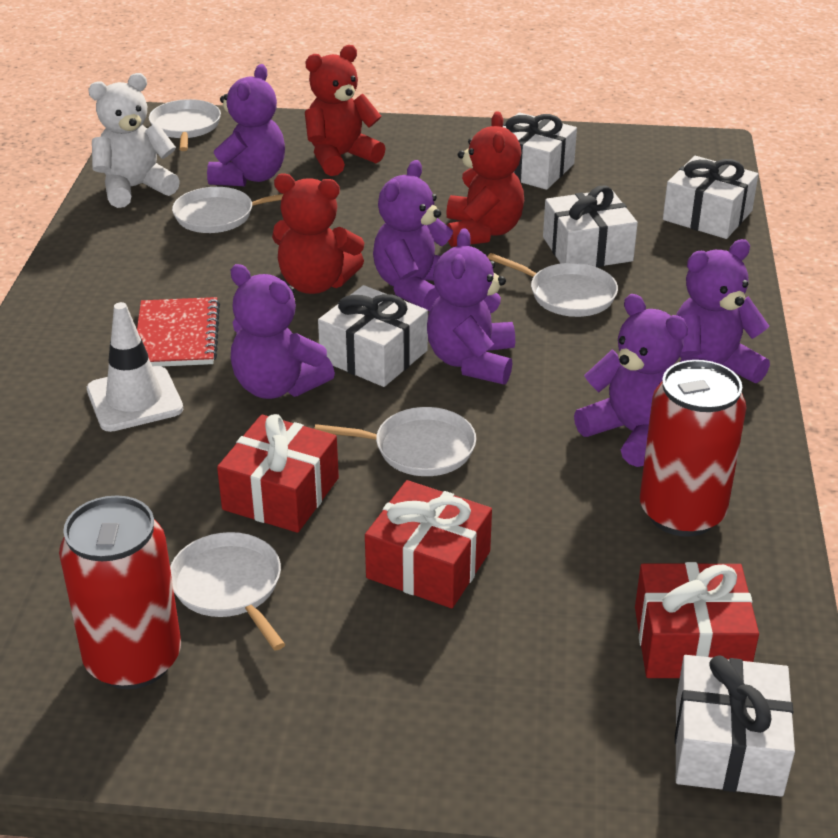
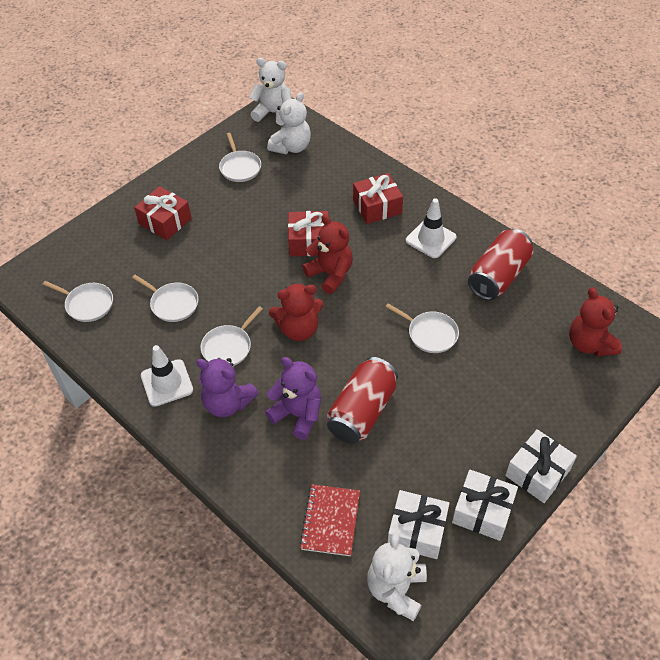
purple teddy bear: [207,64,285,186] [231,264,335,399] [373,160,453,311] [427,228,515,385] [574,294,688,467] [676,239,770,383] = 6 -> [196,358,259,417] [265,357,321,440] = 2
white gift: [318,285,428,387] [503,112,577,190] [543,186,638,267] [663,156,758,239] [675,655,795,797] = 5 -> [387,490,450,559] [452,470,518,541] [505,429,577,503] = 3
white teddy bear: [88,73,180,208] = 1 -> [249,58,292,126] [267,92,311,154] [367,532,427,621] = 3
white traffic cone: [87,302,183,432] = 1 -> [141,345,193,407] [406,198,457,258] = 2

